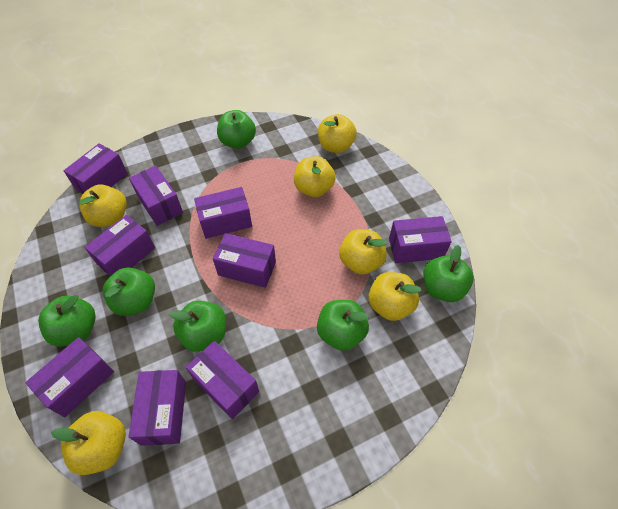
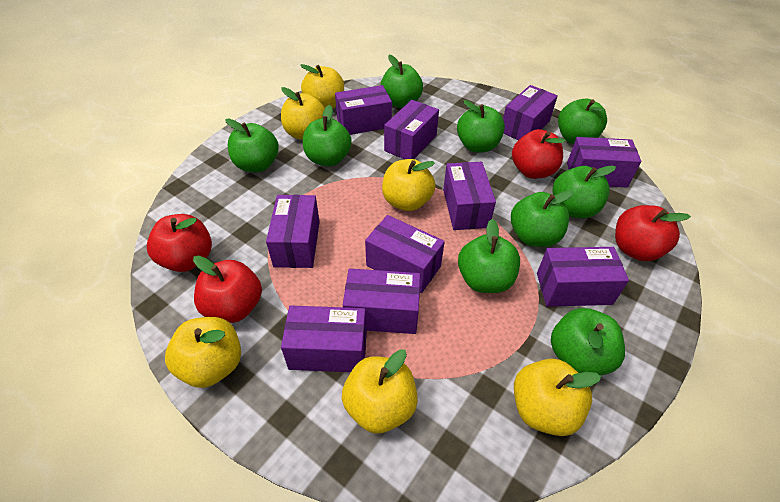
green apple: [38,295,96,347] [103,267,155,316] [169,300,226,352] [217,110,256,149] [317,300,369,351] [424,245,474,302] = 6 -> [225,119,279,172] [303,105,352,166] [381,55,423,108] [457,100,505,153] [458,219,520,293] [511,190,574,247] [551,308,625,376] [552,165,616,218] [558,98,607,144] = 9
purple box: [25,337,114,417] [64,143,128,194] [84,215,155,276] [128,370,186,446] [129,166,183,226] [186,341,259,419] [194,187,252,239] [213,233,276,288] [389,216,452,263] = 9 -> [266,195,320,268] [281,305,367,372] [335,85,392,135] [343,268,420,334] [365,215,445,293] [384,100,439,159] [443,162,496,230] [503,85,558,140] [537,247,629,307] [567,137,641,187] = 10
red apple: none = 0 -> [147,214,212,272] [193,256,262,323] [512,129,566,179] [615,205,691,261] = 4

